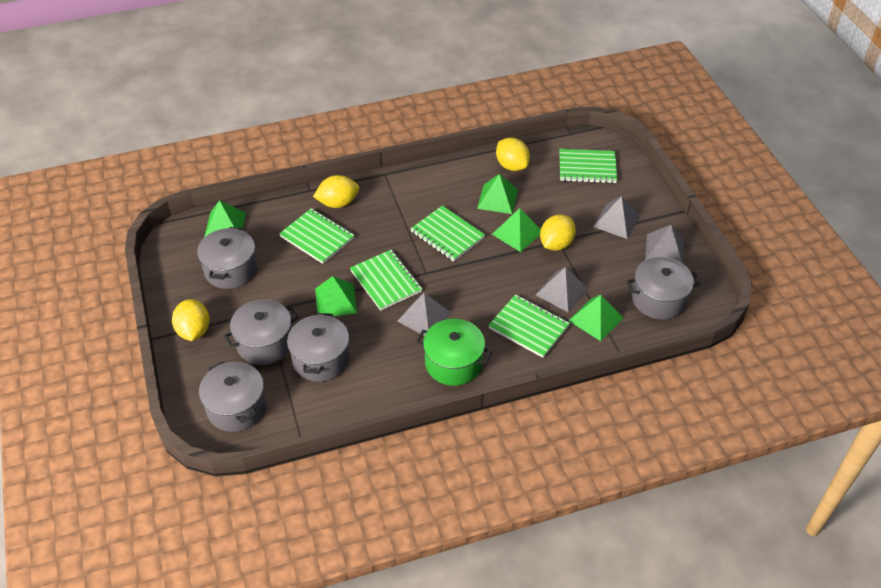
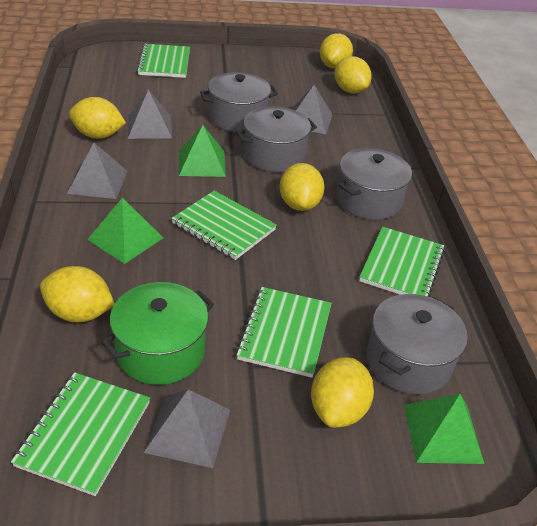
green pyramid: [204,200,246,237] [315,276,357,316] [477,174,518,214] [492,208,541,252] [569,295,623,341] = 5 -> [87,198,163,264] [179,125,226,177] [404,394,484,464] = 3
grey pot: [197,227,257,289] [199,361,266,432] [224,299,298,365] [287,313,350,382] [627,257,700,320] = 5 -> [200,72,278,132] [236,107,317,172] [336,148,412,220] [367,294,468,395] = 4
yellow lemon: [172,299,210,341] [313,175,359,208] [496,138,530,171] [540,214,576,251] = 4 -> [40,266,115,322] [69,97,126,139] [280,163,325,211] [311,357,374,428] [320,33,353,69] [334,56,372,93] = 6

